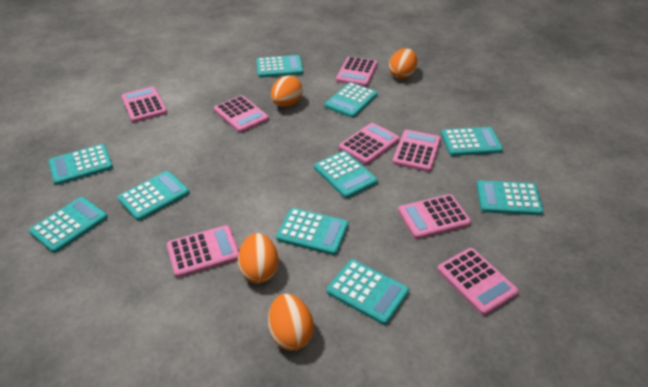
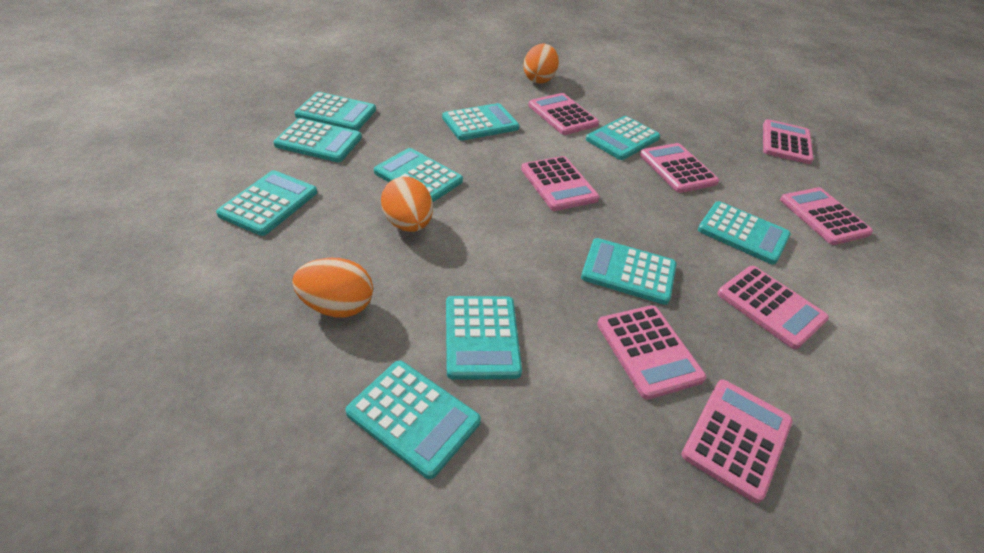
orange egg: [238,233,278,283] [268,294,314,351] [271,76,303,107] [389,48,417,79] = 4 -> [292,258,373,318] [381,177,433,232] [523,44,559,83] = 3

